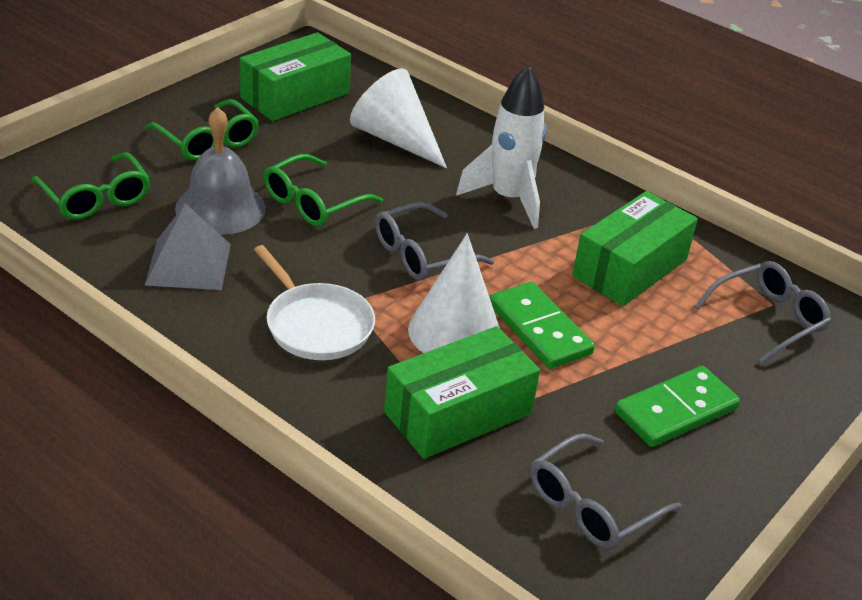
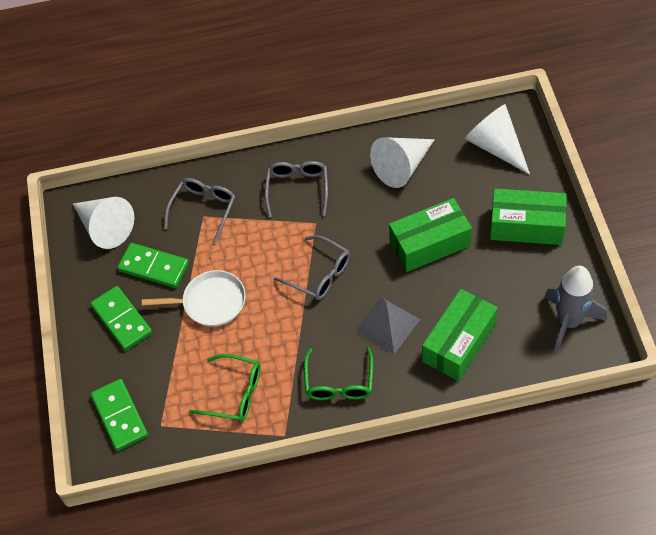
green domino: [490,282,595,369] [615,366,740,447] = 2 -> [90,286,152,351] [91,379,148,451] [117,243,189,288] = 3
green glasses: [32,152,150,220] [146,99,259,161] [264,154,383,226] = 3 -> [189,354,261,422] [304,347,373,400] = 2
grey bell: [175,107,266,235] = 1 -> none = 0
grey rocket: none = 0 -> [544,266,607,353] = 1
white cone: [350,69,447,168] [408,233,500,353] = 2 -> [73,197,134,249] [370,137,435,188] [465,104,530,174] = 3
white rocket: [456,65,546,229] = 1 -> none = 0

